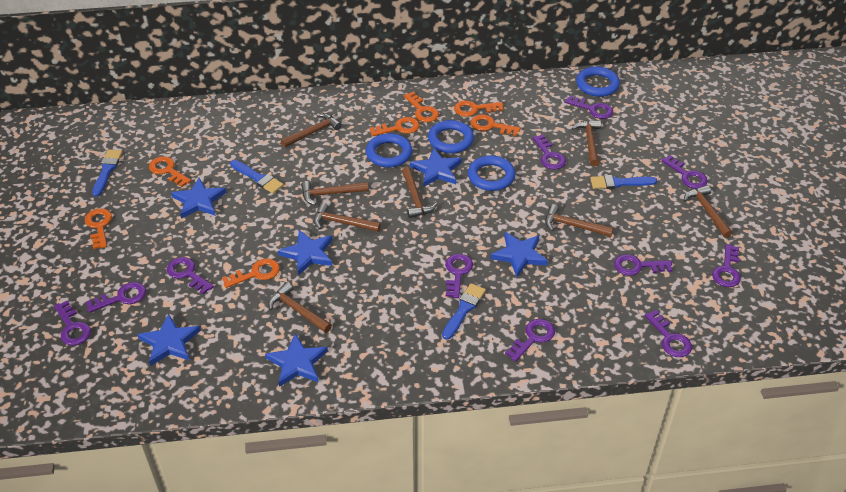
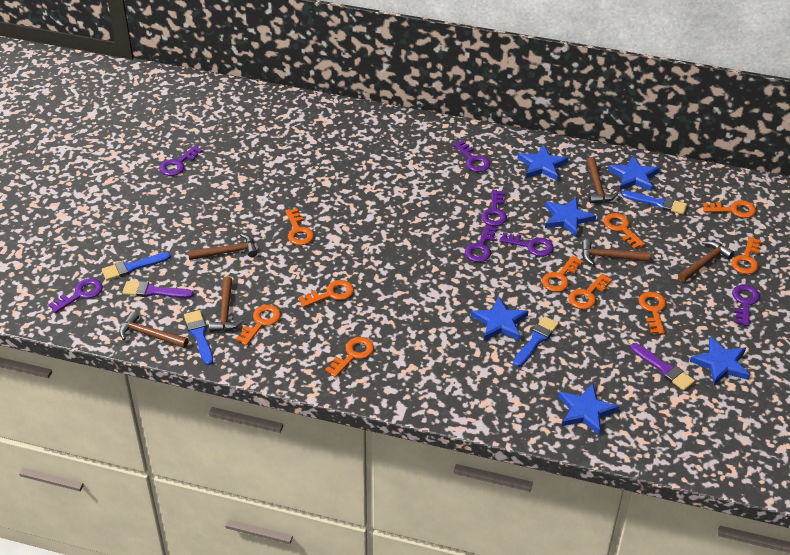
blue ring: [366,133,412,167] [428,120,474,153] [468,155,515,191] [576,66,620,97] = 4 -> none = 0
brown hammer: [268,282,332,333] [281,113,342,147] [301,181,368,205] [314,202,381,232] [402,167,437,218] [545,204,614,237] [572,120,601,166] [684,185,733,238] = 8 -> [119,311,189,348] [188,234,258,260] [209,276,244,332] [582,239,650,265] [587,157,619,203] [678,241,734,282] = 6
orange key: [85,208,112,249] [149,156,191,187] [222,258,280,288] [370,117,419,136] [404,92,439,122] [454,100,503,117] [471,114,520,136] = 7 -> [236,305,281,346] [285,208,314,245] [299,280,354,307] [325,337,374,377] [542,256,583,292] [568,273,612,309] [604,213,645,249] [638,292,666,334] [703,200,756,218] [731,237,761,274] = 10
purple brush: none = 0 -> [122,281,194,298] [631,343,695,391] = 2
purple key: [54,301,91,346] [86,282,146,313] [167,257,214,294] [445,254,473,298] [505,319,555,362] [532,135,566,170] [565,95,613,119] [614,254,672,276] [645,310,692,357] [661,155,708,189] [712,244,741,287] = 11 -> [48,278,103,313] [160,146,203,176] [453,140,490,172] [465,225,497,262] [481,190,507,226] [499,232,554,257] [732,285,760,326] = 7

